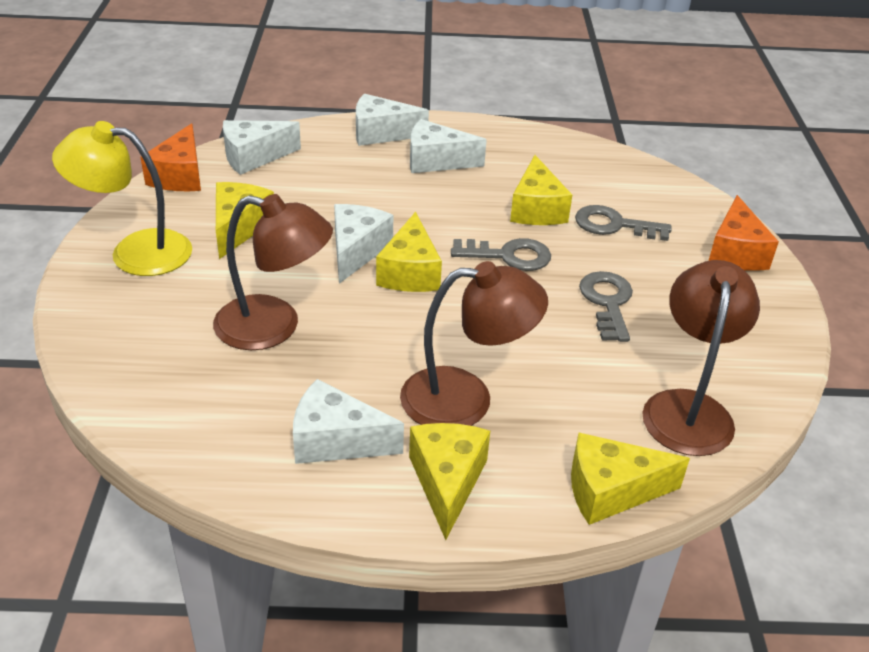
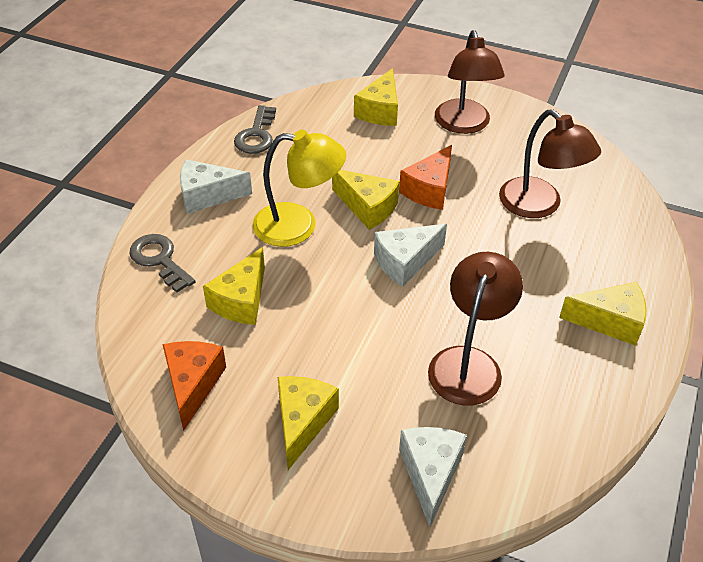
grey key: [451,238,551,271] [575,205,672,241] [579,271,633,342] = 3 -> [129,234,196,293] [234,105,276,154] = 2
white cheese: [223,120,301,175] [293,379,404,464] [334,204,393,284] [356,94,429,146] [410,119,487,173] = 5 -> [180,159,252,214] [374,224,447,287] [399,427,467,527] = 3

